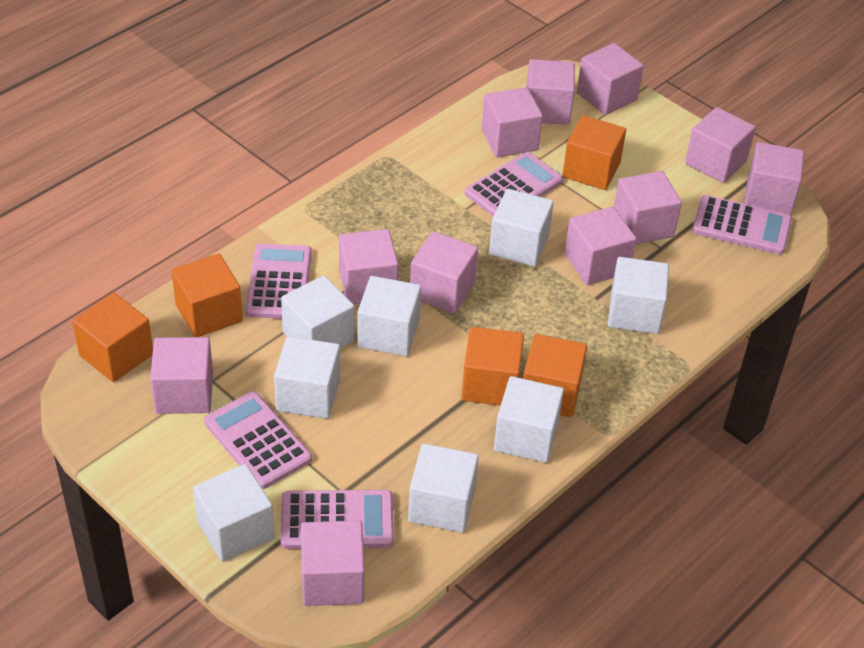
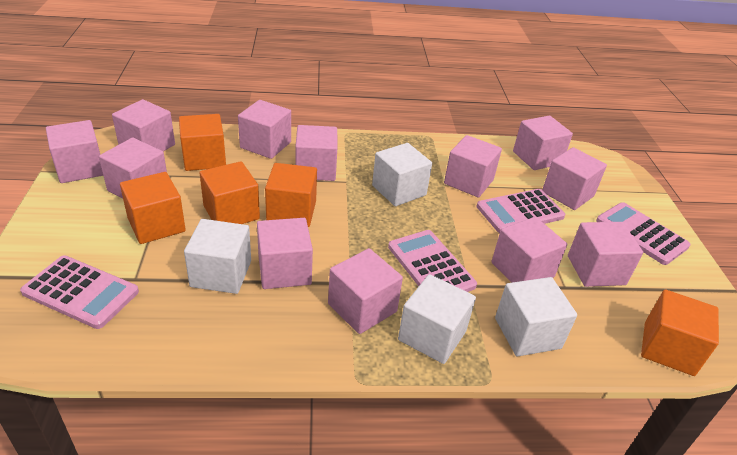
pink calculator: [204,391,312,489] [245,243,312,319] [280,490,394,549] [465,152,563,216] [692,195,792,254] = 5 -> [20,255,139,329] [388,230,477,292] [477,189,565,233] [596,202,690,265] = 4
pink cube: [150,337,213,414] [301,520,365,606] [339,229,398,304] [410,231,478,314] [482,87,543,157] [526,59,575,125] [565,207,636,285] [577,43,644,115] [614,171,682,245] [685,107,756,183] [744,142,804,215] = 11 -> [46,120,103,183] [99,138,167,199] [112,99,175,151] [238,100,291,159] [257,218,313,289] [295,125,337,181] [328,248,403,334] [444,135,502,198] [491,217,567,283] [513,116,573,170] [542,147,607,210] [568,222,643,287] = 12
white cube: [193,464,274,562] [274,336,340,419] [281,275,355,348] [357,276,421,356] [408,444,479,533] [489,189,554,267] [494,376,564,463] [608,257,669,334] = 8 -> [184,219,251,294] [372,143,432,206] [398,274,476,364] [495,277,577,356] = 4

